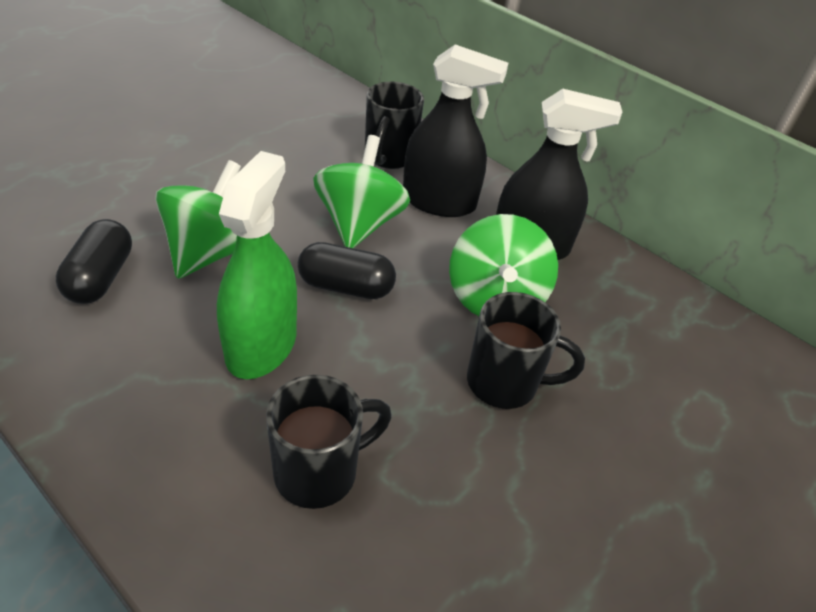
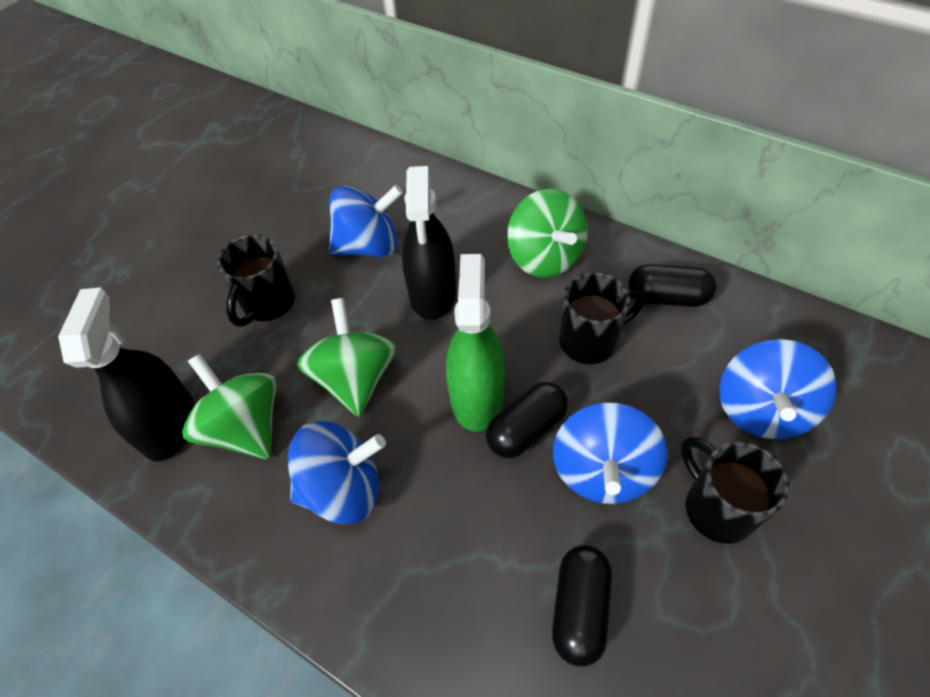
black capsule: [56,219,132,304] [297,242,396,299] = 2 -> [486,382,568,458] [552,545,612,667] [629,264,717,307] = 3
blue spinning top: none = 0 -> [288,421,386,524] [329,185,403,257] [553,402,668,504] [719,339,837,439] = 4

